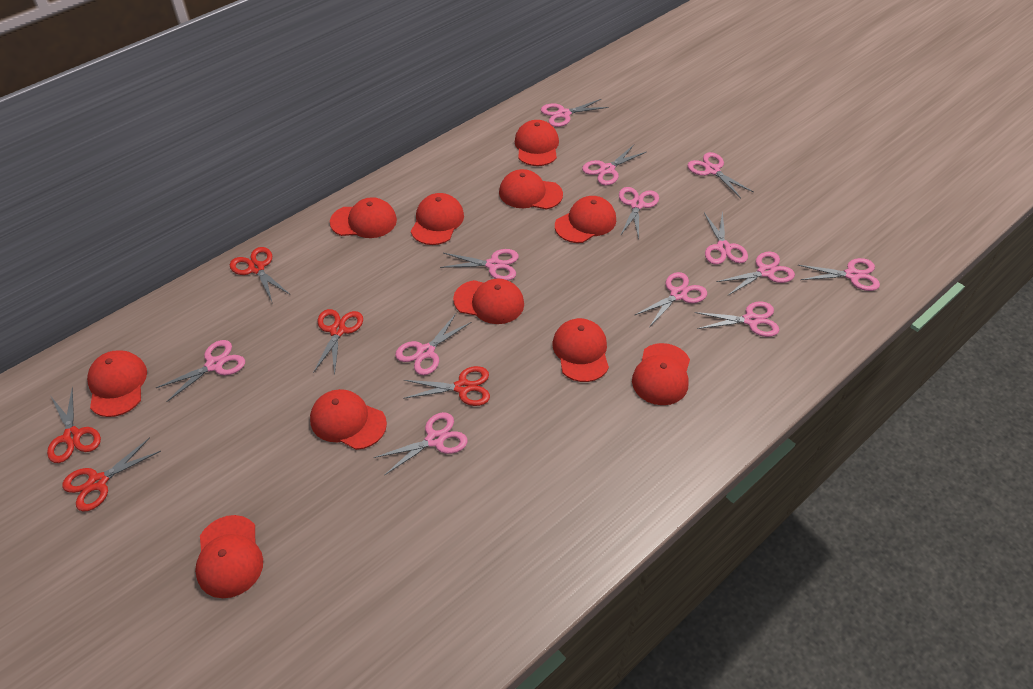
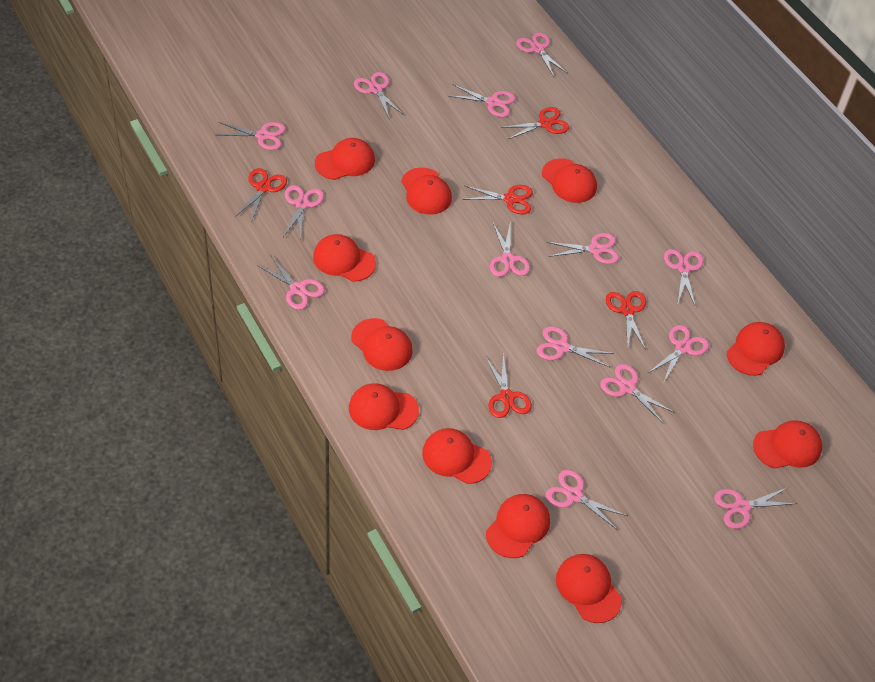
pink scissors: [156,340,245,402] [374,412,468,476] [395,314,471,375] [440,249,519,281] [541,99,608,127] [582,145,646,185] [619,187,659,239] [635,272,707,326] [687,152,754,198] [694,302,779,337] [704,211,748,265] [716,252,795,295] [798,258,880,291] = 13 -> [217,122,286,150] [257,256,325,310] [283,185,324,239] [354,72,404,120] [449,85,516,117] [490,221,530,277] [516,32,567,77] [537,326,614,367] [546,470,627,530] [547,233,619,264] [600,364,675,423] [648,325,709,384] [664,249,703,307] [714,487,797,529] = 14

